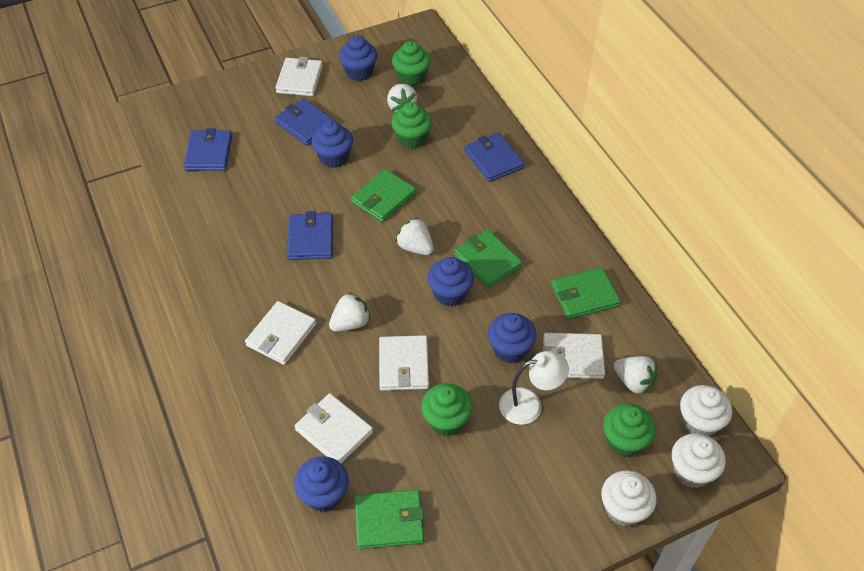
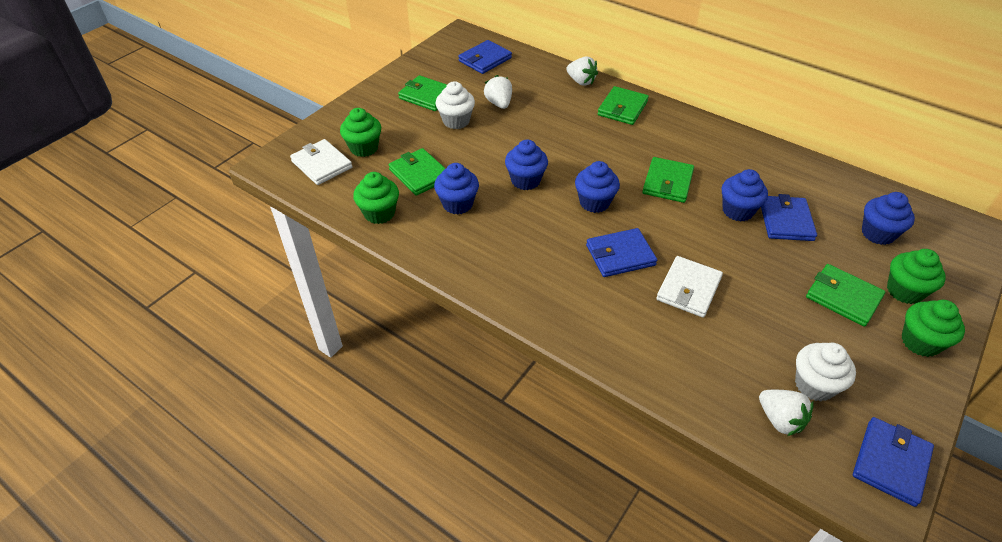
green wallet: [351,169,416,222] [355,490,424,549] [454,230,522,288] [551,267,621,319] = 4 -> [389,148,446,196] [398,75,447,111] [598,86,649,125] [642,157,694,203] [806,264,885,327] = 5
white cupcake: [601,471,656,527] [672,433,726,488] [680,385,732,437] = 3 -> [436,81,475,129] [795,343,856,401] = 2
white lamp: [499,351,569,425] = 1 -> none = 0
white strawberry: [329,292,371,332] [387,84,417,112] [396,218,434,255] [613,356,658,395] = 4 -> [484,75,512,109] [566,56,598,86] [759,390,814,436] = 3
white wallet: [245,301,316,365] [275,57,323,96] [295,393,373,463] [379,335,429,391] [543,333,605,379] = 5 -> [290,139,352,185] [656,256,723,318] = 2

